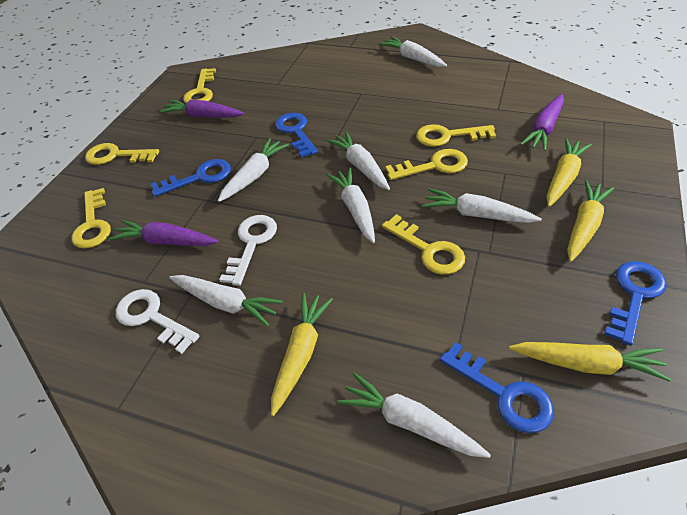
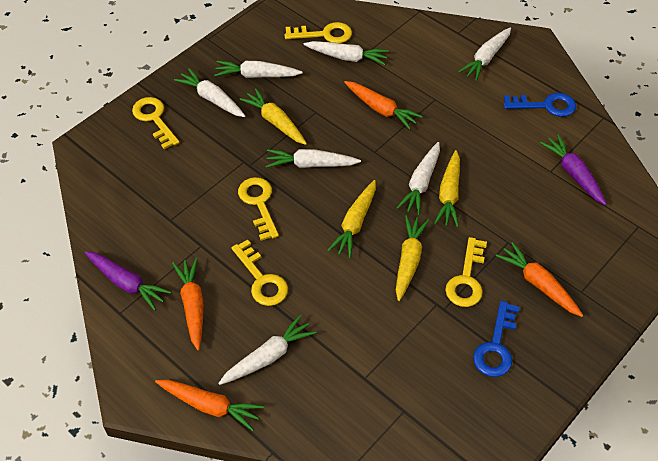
blue key: [151,159,231,197] [275,113,318,158] [440,342,554,433] [604,261,667,346] = 4 -> [473,301,519,377] [504,93,576,117] = 2
orange carrot: none = 0 -> [155,380,264,431] [172,258,204,351] [344,81,423,130] [496,242,583,317] = 4
purple carrot: [109,220,218,246] [159,99,244,118] [520,94,564,151] = 3 -> [85,251,171,311] [540,134,607,205] = 2
white key: [116,289,200,354] [219,215,277,286] = 2 -> none = 0
yellow key: [71,188,111,249] [85,143,159,165] [183,68,216,103] [382,214,465,275] [385,149,468,180] [416,124,496,147] = 6 -> [132,97,180,149] [231,240,288,306] [238,177,279,241] [285,22,352,43] [445,237,487,307] = 5

